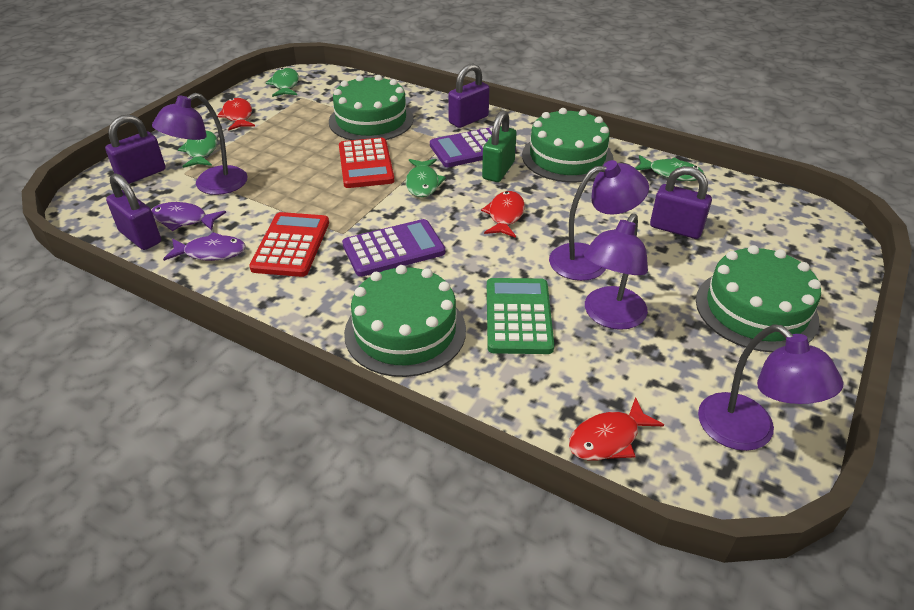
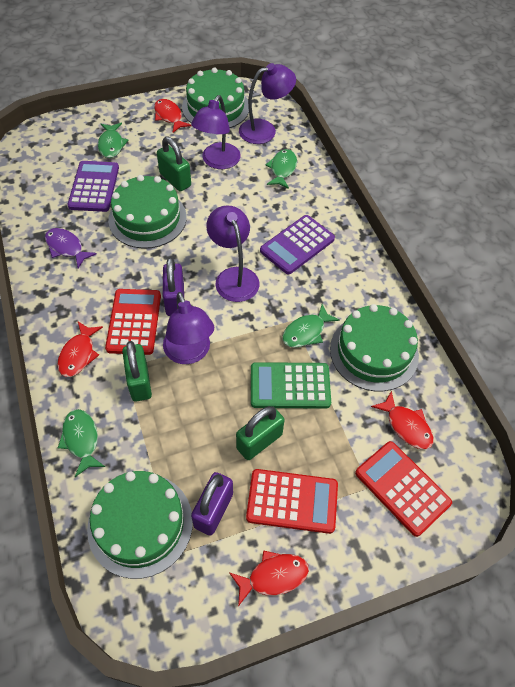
green padlock: [482,110,517,182] = 1 -> [122,341,152,402] [157,137,191,191] [236,406,285,460] = 3
purple fish: [151,202,226,231] [163,232,246,261] = 2 -> [45,228,97,268] = 1
purple padlock: [105,114,166,184] [106,173,161,250] [448,63,490,128] [650,166,712,239] = 4 -> [163,257,184,316] [191,472,233,536] = 2
red calculator: [249,212,329,277] [339,138,394,188] = 2 -> [105,289,161,355] [246,469,338,534] [355,441,452,537] = 3
red fish: [217,98,255,131] [481,191,525,238] [569,397,664,461] = 3 -> [57,322,103,377] [154,99,192,133] [230,550,309,606] [371,391,434,449] = 4

